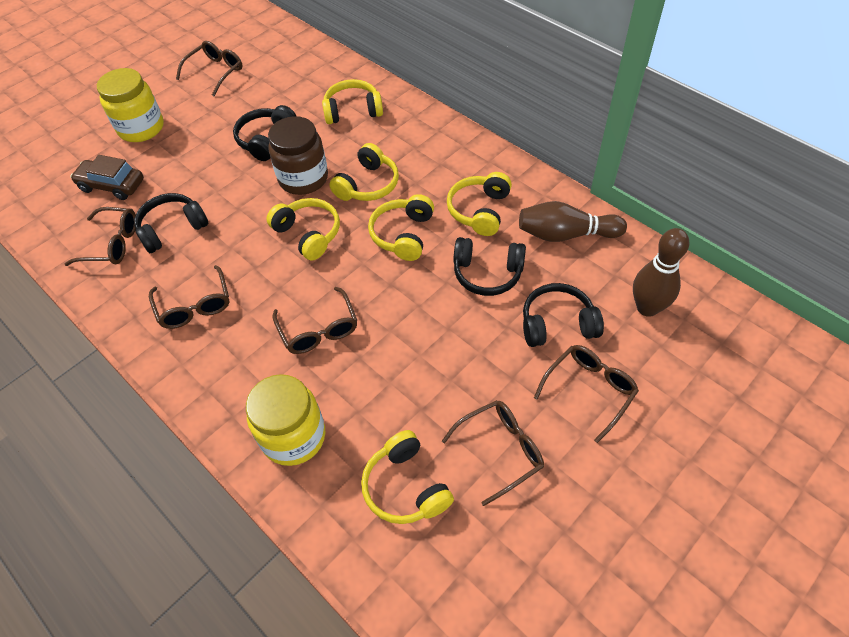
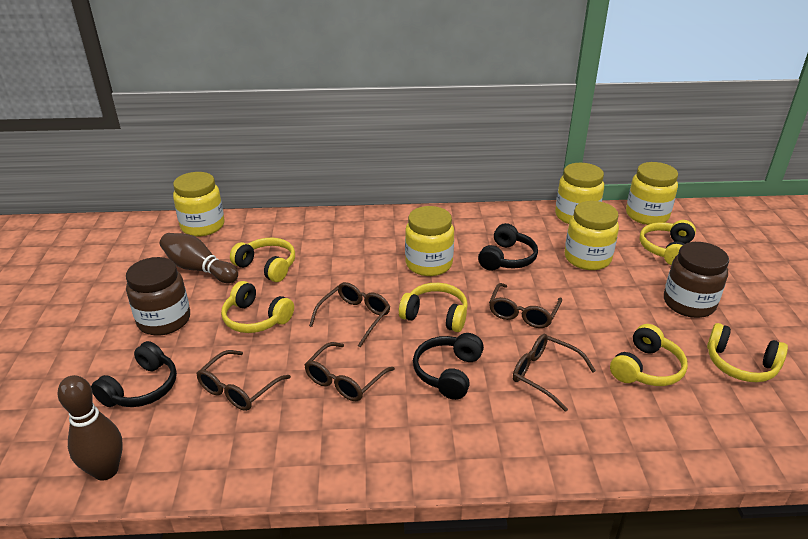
black headphones: [134,193,208,253] [233,105,297,161] [454,237,526,296] [523,283,604,347] = 4 -> [91,341,177,407] [413,333,484,400] [478,223,538,271] = 3
brown car: [70,155,144,200] = 1 -> none = 0
brown glasses: [64,207,136,266] [149,265,229,329] [176,41,243,96] [273,287,357,354] [442,400,544,506] [534,345,639,443] = 6 -> [196,350,291,411] [304,342,395,401] [309,282,390,348] [489,283,562,328] [513,334,596,412] = 5
brown jar: [268,116,328,195] = 1 -> [126,257,190,336] [664,242,729,318] = 2
yellow jar: [97,68,164,142] [246,374,325,466] = 2 -> [173,172,225,236] [405,206,454,276] [555,163,604,224] [565,201,619,270] [626,162,678,225] = 5

